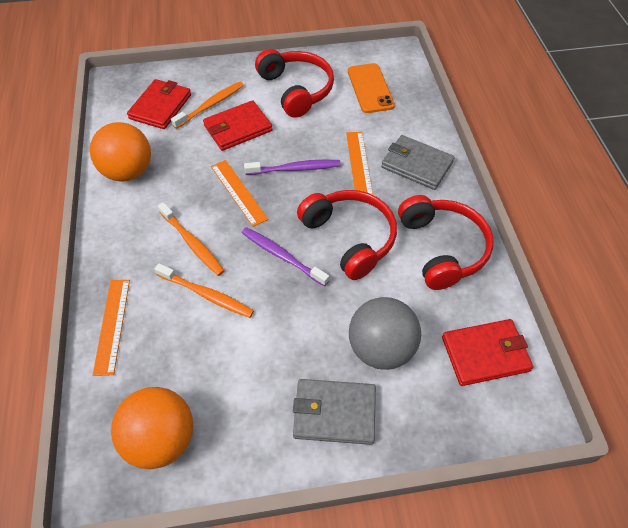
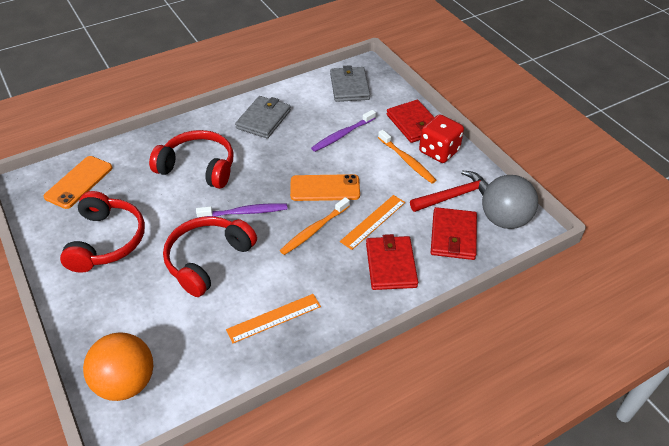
orange ball: [90,122,151,182] [111,387,193,469] = 2 -> [83,332,153,401] = 1
orange phone: [348,63,395,113] = 1 -> [44,156,113,209] [290,174,360,201] = 2
orange ruler: [93,280,130,376] [211,160,268,227] [346,132,373,195] = 3 -> [226,294,321,343] [340,195,405,250] = 2
orange toothbrush: [155,263,254,318] [158,202,224,276] [171,82,244,129] = 3 -> [280,197,350,255] [378,130,436,183] = 2
red dice: none = 0 -> [419,114,464,163] = 1
red hammer: none = 0 -> [410,170,488,212] = 1

